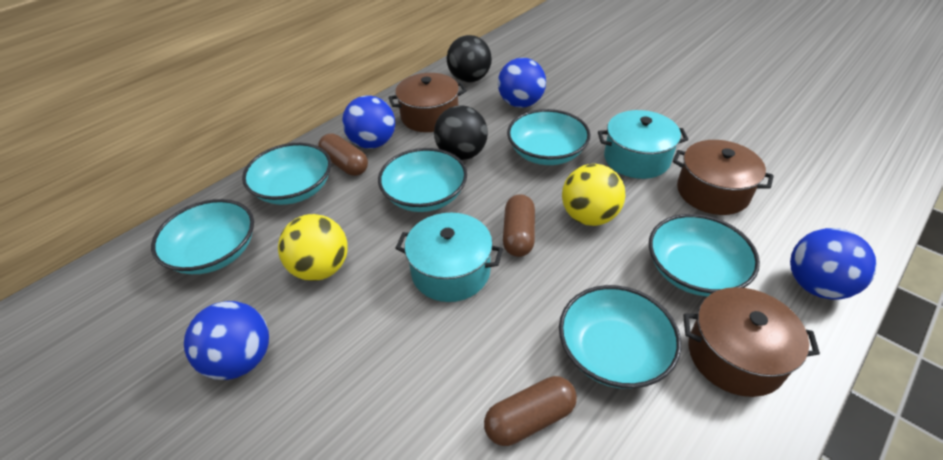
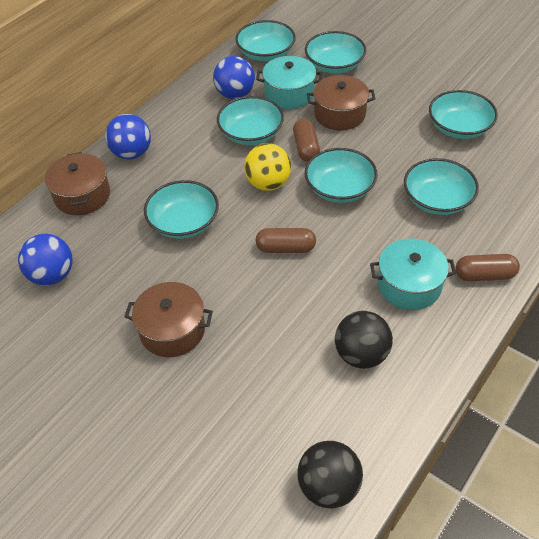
blue ball: [184,301,269,380] [342,96,395,149] [498,58,546,108] [790,228,877,299] = 4 -> [18,234,73,286] [105,114,151,159] [213,56,255,99] = 3
turquoise bowl: [151,199,254,274] [242,143,331,205] [378,148,467,212] [507,109,591,165] [559,285,681,389] [649,214,760,296] = 6 -> [144,180,219,239] [217,96,284,145] [235,20,296,61] [305,31,366,74] [305,148,377,203] [404,158,479,215] [429,90,498,139] = 7
yellow ball: [278,214,348,281] [562,164,625,226] = 2 -> [244,143,291,191] = 1

